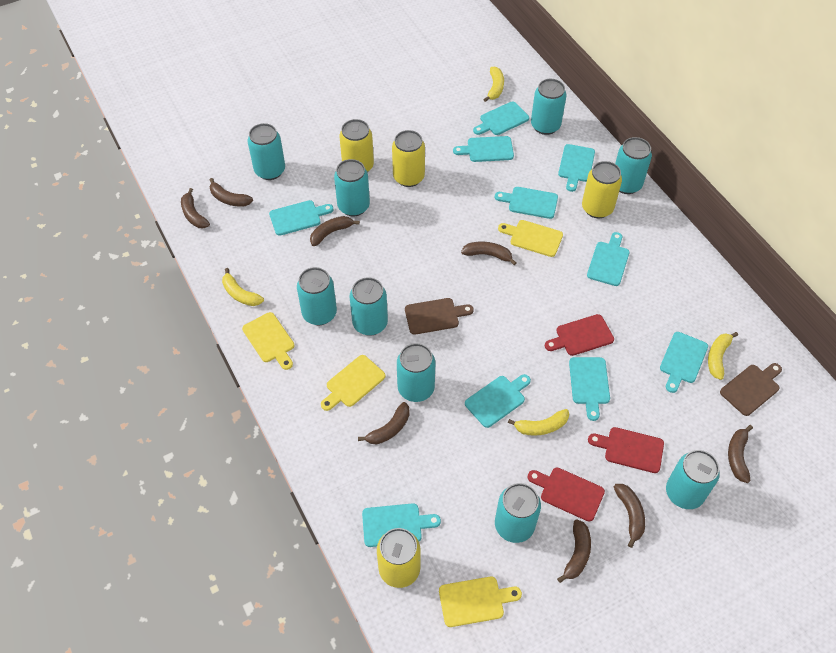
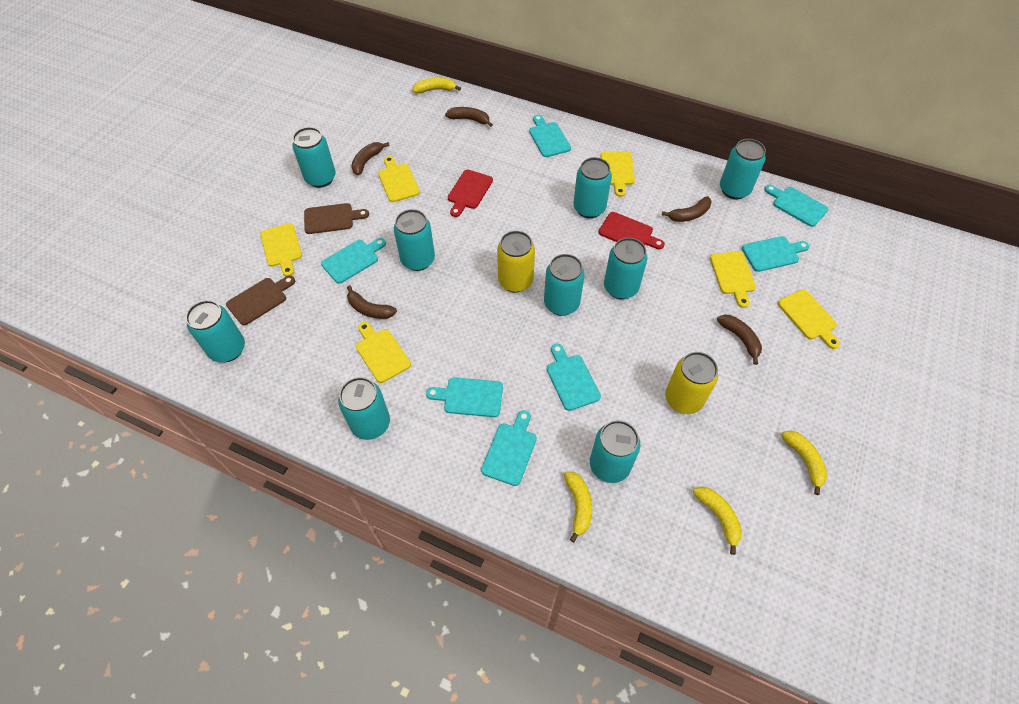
brown banana: [181,188,210,228] [209,178,253,207] [310,216,360,246] [358,402,410,445] [461,242,516,265] [557,519,591,583] [614,484,645,548] [728,425,753,483] = 8 -> [347,285,397,319] [351,142,390,175] [445,107,493,127] [662,196,712,222] [717,315,762,365] = 5
red cutting board: [528,468,605,522] [545,314,614,356] [588,427,664,473] = 3 -> [448,170,493,217] [598,212,665,249] = 2
turquoise cutting board: [269,200,334,236] [362,503,441,547] [453,136,514,162] [465,374,531,428] [473,101,529,135] [495,187,558,219] [558,144,595,192] [569,357,610,421] [587,232,630,286] [660,332,708,393] = 10 -> [321,238,386,284] [426,377,503,417] [481,410,537,486] [529,115,571,157] [547,344,601,411] [742,236,809,272] [765,185,828,227] = 7
yellow can: [339,119,374,173] [377,528,421,588] [392,130,425,187] [582,161,622,218] = 4 -> [497,231,535,292] [665,352,718,414] = 2
yellow cutting board: [242,312,294,370] [321,355,385,411] [439,577,522,627] [498,220,563,257] = 4 -> [260,223,302,276] [356,322,411,383] [378,156,420,202] [601,151,635,197] [710,251,756,308] [778,289,840,349] = 6

